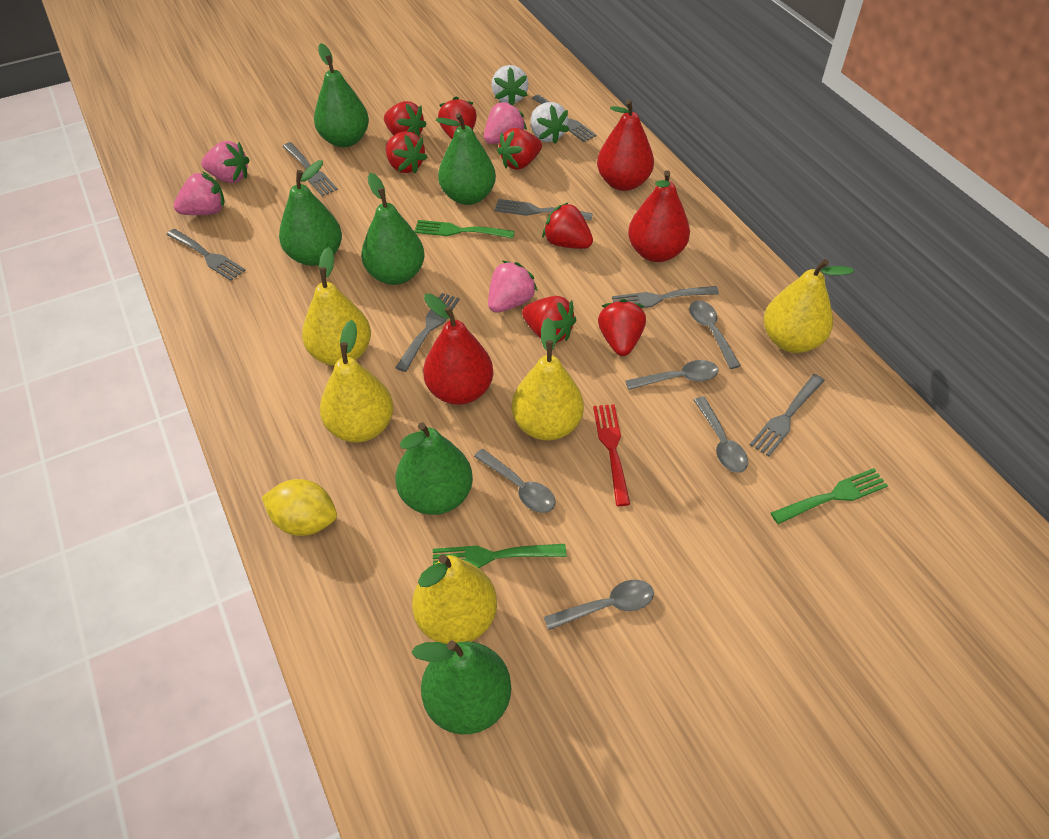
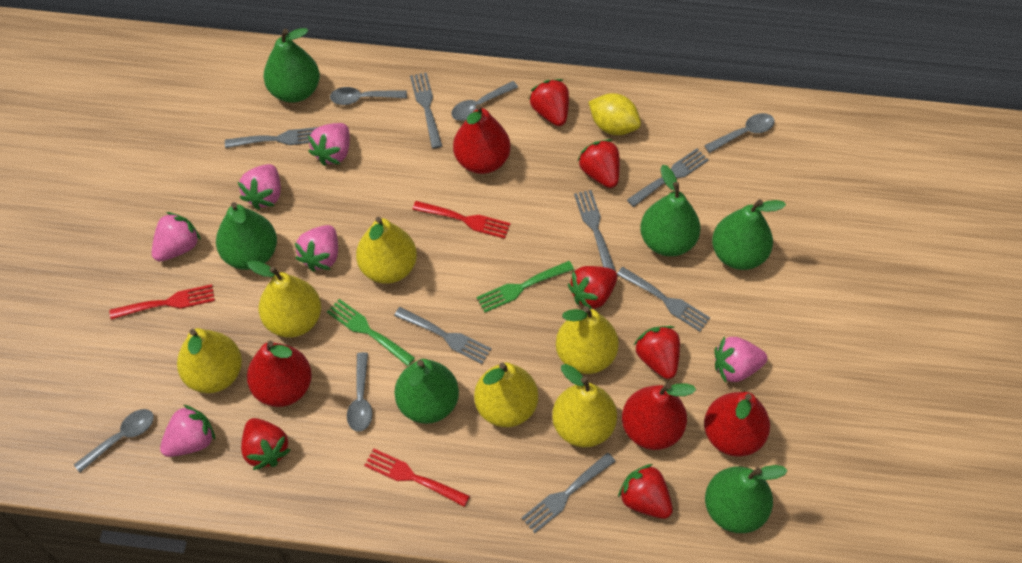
green fork: [414,220,515,239] [433,544,567,568] [771,468,888,524] = 3 -> [327,299,415,366] [477,261,574,312] = 2
pink strawberry: [174,171,225,215] [201,141,249,183] [484,101,527,144] [488,261,537,313] = 4 -> [152,212,201,262] [160,405,215,457] [238,164,281,210] [295,225,338,272] [308,123,350,166] [715,336,768,383] = 6
red fork: [593,404,630,506] = 1 -> [109,284,215,319] [364,449,470,507] [412,201,510,239] = 3
red pear: [423,294,493,405] [597,100,654,191] [628,170,690,262] = 3 -> [247,341,312,407] [453,104,510,174] [622,383,696,450] [704,392,770,457] = 4
red strawberry: [384,101,427,137] [386,131,428,174] [438,97,477,139] [497,128,542,170] [522,296,576,343] [543,202,593,249] [598,299,646,356] = 7 -> [241,418,291,470] [529,79,569,126] [568,266,617,309] [577,139,620,188] [618,464,673,519] [634,326,680,379] = 6
white strawberry: [491,65,529,104] [531,102,569,144] = 2 -> none = 0
yellow pear: [302,247,371,366] [320,320,393,443] [412,554,497,644] [512,318,584,441] [764,259,854,353] = 5 -> [177,328,242,393] [247,261,321,337] [356,217,417,284] [474,363,538,427] [552,364,617,447] [556,306,619,374] = 6

